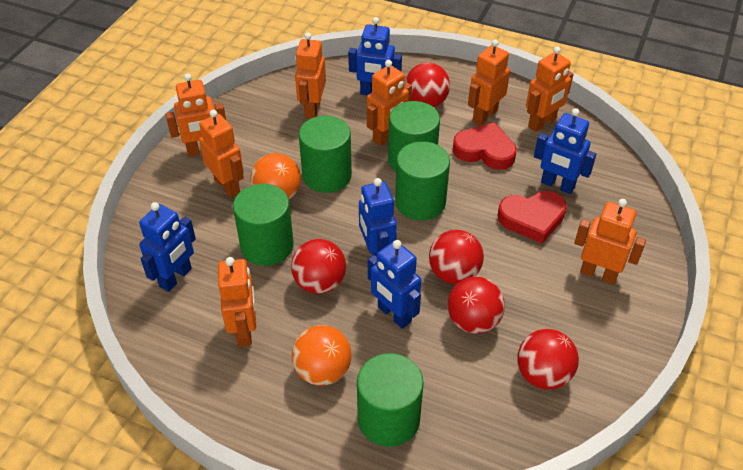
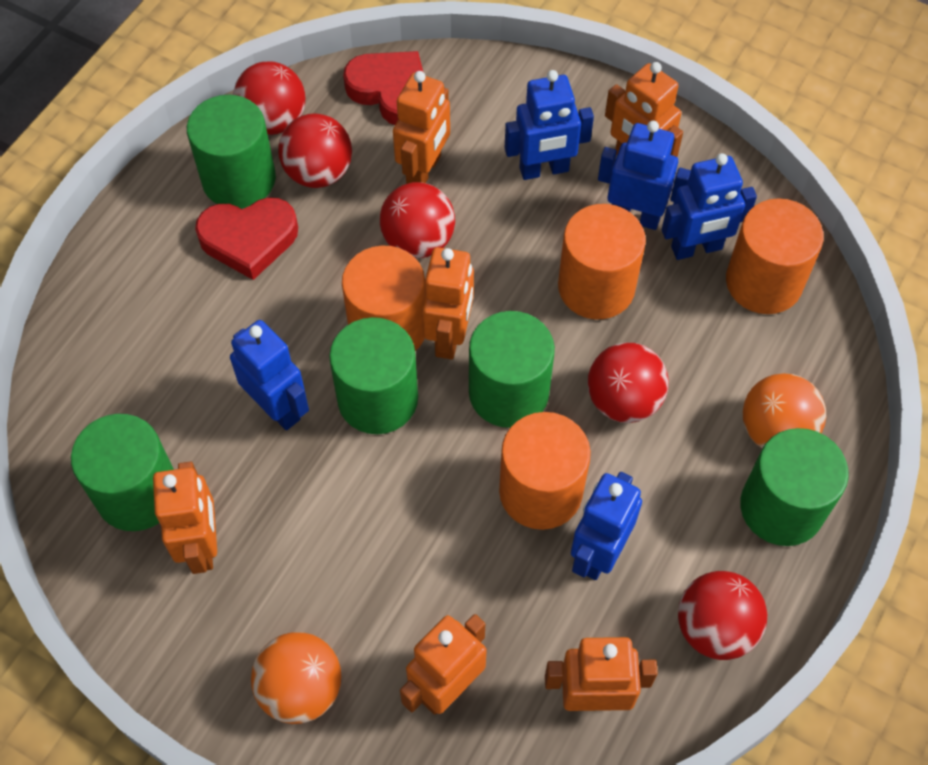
orange cylinder: none = 0 -> [342,246,426,351] [499,412,591,530] [558,204,646,319] [726,198,824,314] = 4
orange robot: [166,73,226,157] [199,110,244,198] [218,257,256,347] [295,32,326,119] [367,60,412,146] [468,39,510,126] [526,46,574,132] [574,199,646,284] = 8 -> [153,462,217,574] [393,71,450,184] [400,614,487,715] [422,247,474,360] [545,637,658,711] [605,62,683,157] = 6

